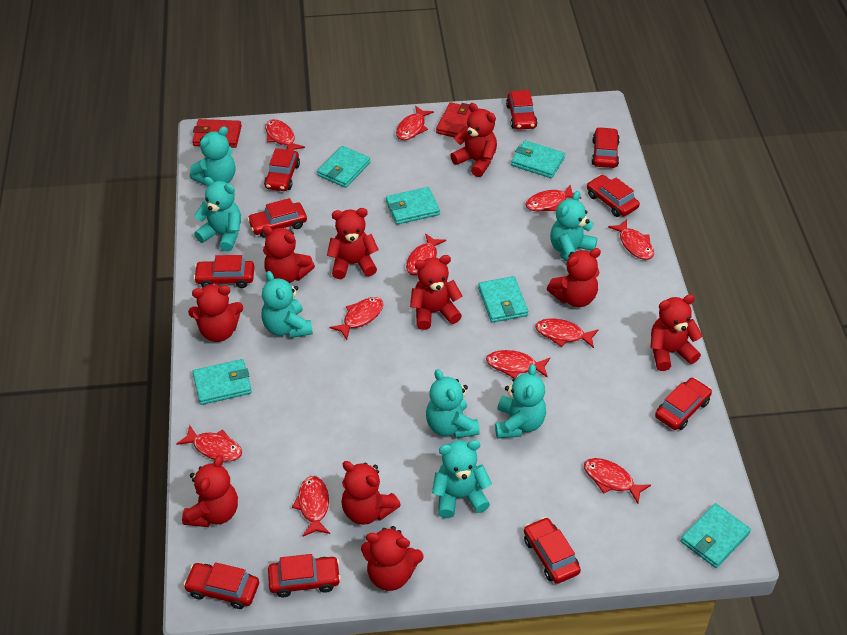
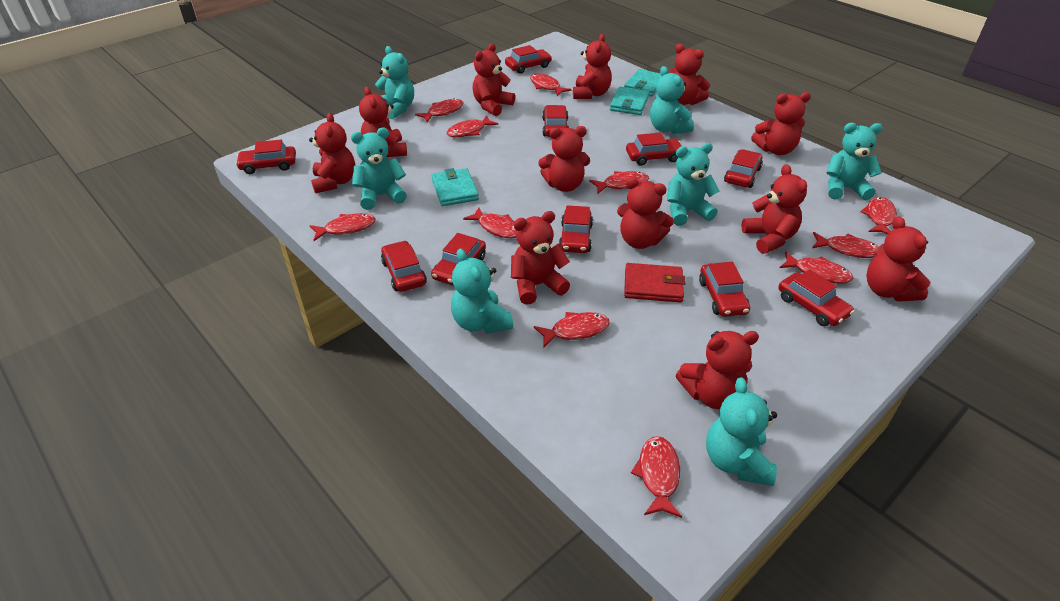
red teddy bear: [182,455,238,527] [188,284,243,342] [262,226,315,283] [327,208,379,279] [341,461,401,525] [361,526,424,591] [410,255,462,330] [450,103,497,177] [547,248,601,307] [650,294,703,371] = 10 -> [309,113,355,193] [359,87,407,157] [472,43,515,116] [511,211,570,305] [538,126,590,192] [573,34,612,99] [617,177,674,249] [670,44,710,105] [676,331,759,409] [741,164,807,254] [751,92,811,155] [866,216,930,301] = 12
red wallet: [192,119,242,148] [436,102,479,137] = 2 -> [624,263,686,303] = 1
turquoise wallet: [192,359,252,405] [317,146,370,188] [386,187,440,225] [478,276,528,323] [511,140,565,178] [681,503,751,568] = 6 -> [432,168,479,206] [610,87,650,115] [624,69,662,97] = 3

